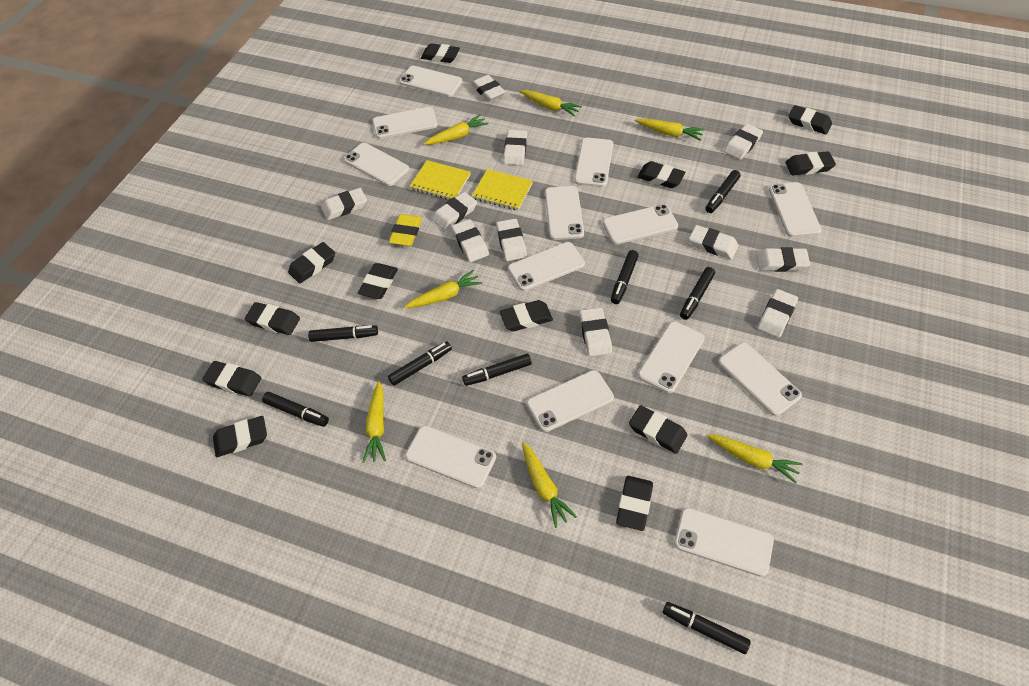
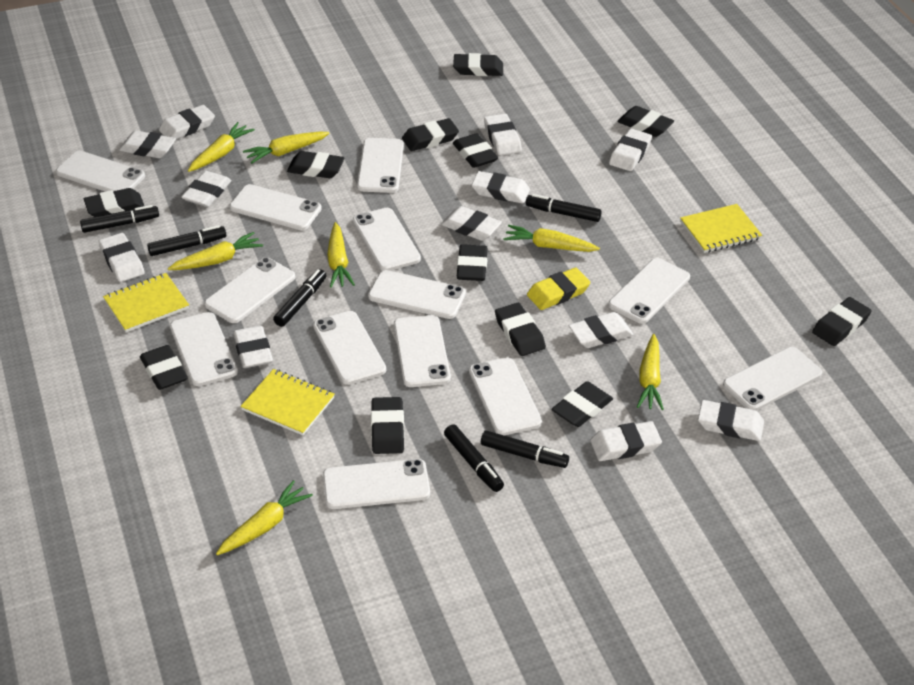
black marker: [262,392,329,427] [308,325,378,342] [388,341,452,386] [462,354,532,386] [611,250,639,304] [663,602,751,654] [680,267,715,320] [705,170,741,213] = 8 -> [80,205,159,233] [147,225,226,256] [273,269,327,327] [444,424,504,492] [481,430,569,468] [526,194,602,222] = 6
white eraser: [321,188,367,220] [432,192,477,230] [451,219,489,262] [471,75,505,101] [496,219,527,261] [503,130,527,165] [579,308,612,356] [689,225,738,259] [724,124,763,160] [757,247,810,272] [757,289,798,338] = 11 -> [98,233,145,282] [119,130,176,158] [159,105,215,139] [181,171,232,207] [233,326,273,368] [441,206,502,241] [472,171,530,204] [484,114,522,155] [569,312,633,348] [590,421,662,461] [609,129,652,171] [698,400,764,441] = 12
yellow notebook: [409,160,471,200] [472,169,533,210] = 2 -> [103,273,189,332] [241,369,335,435] [680,204,762,253] = 3

